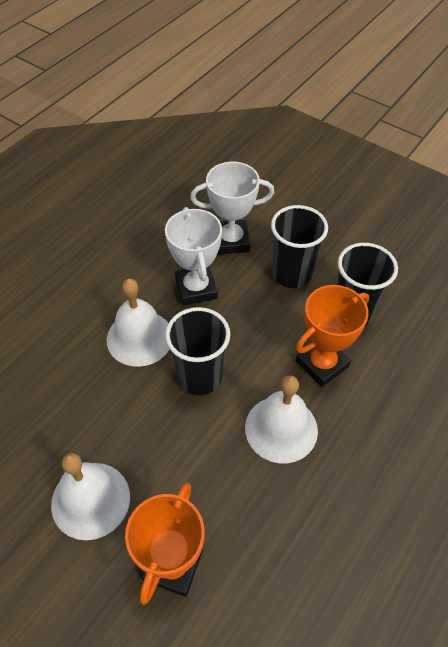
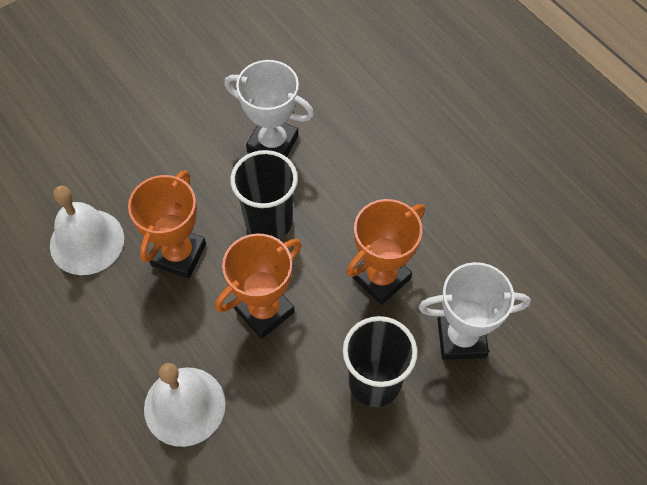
black cup: [165,307,230,395] [271,205,328,288] [337,243,398,326] = 3 -> [230,150,298,239] [343,316,417,407] = 2
orange trophy: [125,482,204,605] [296,285,369,387] = 2 -> [128,170,206,279] [215,233,301,339] [347,199,425,305] = 3
white bell: [51,453,130,540] [107,278,170,367] [245,375,318,463] = 3 -> [50,185,124,275] [144,363,226,447] = 2

